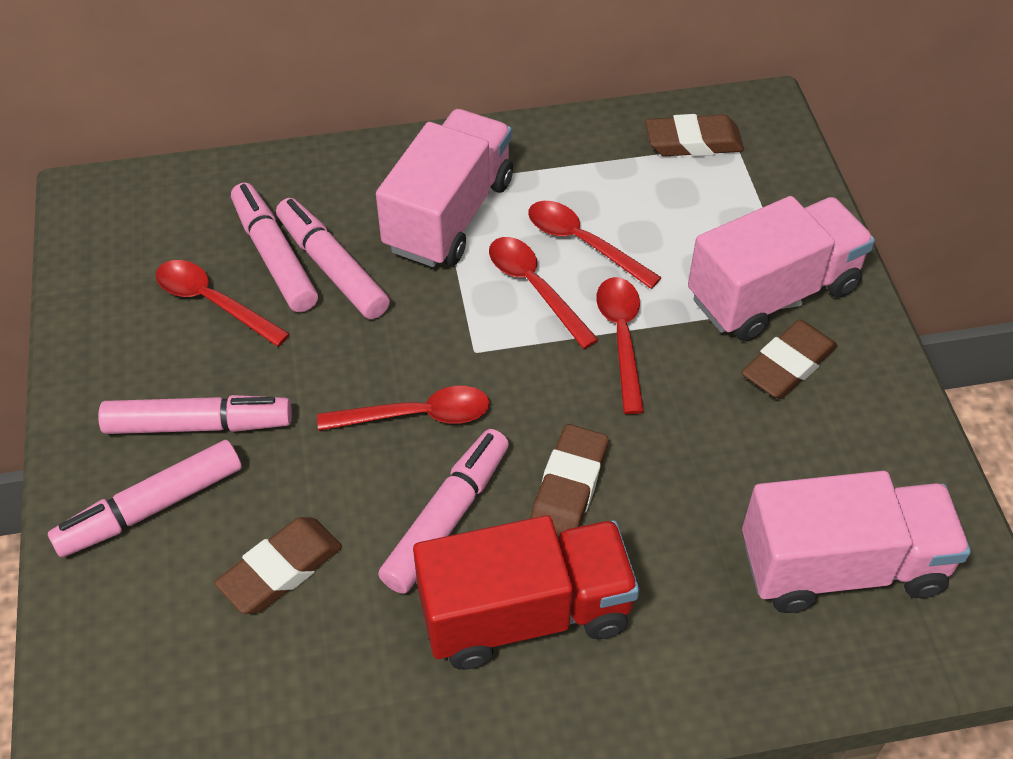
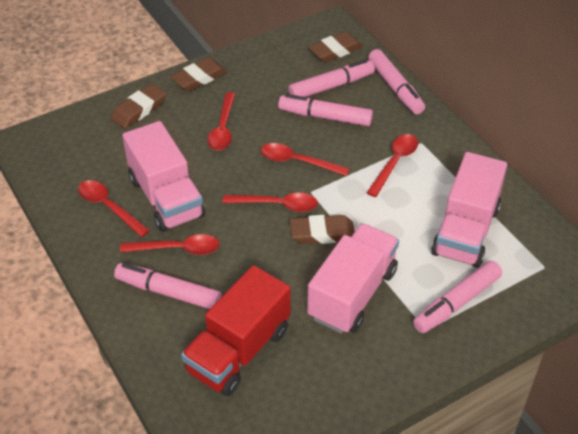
red spoon: [156,260,290,347] [317,386,490,431] [489,237,599,349] [528,201,662,289] [596,277,644,414] = 5 -> [78,180,150,237] [120,234,220,255] [207,92,236,150] [222,193,318,212] [261,143,350,176] [367,134,418,197] = 6

